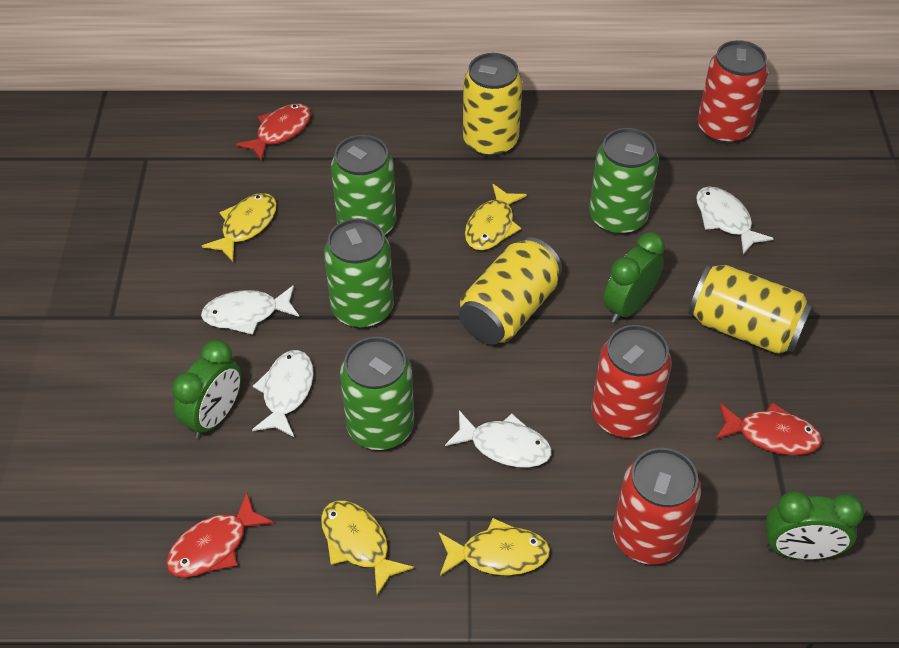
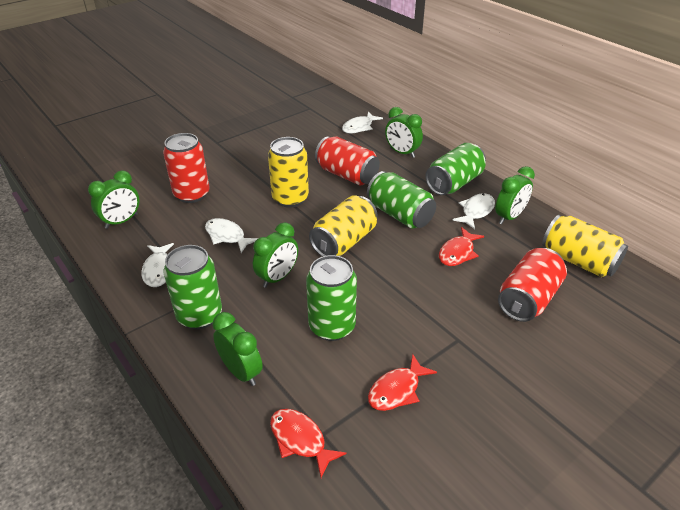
green clock: [172,340,241,438] [603,232,665,323] [766,491,864,560] = 3 -> [88,170,140,229] [212,312,263,386] [253,222,298,288] [385,107,423,158] [495,166,535,224] = 5
yellow fish: [202,193,277,261] [321,501,414,595] [439,518,550,576] [465,184,527,250] = 4 -> none = 0

